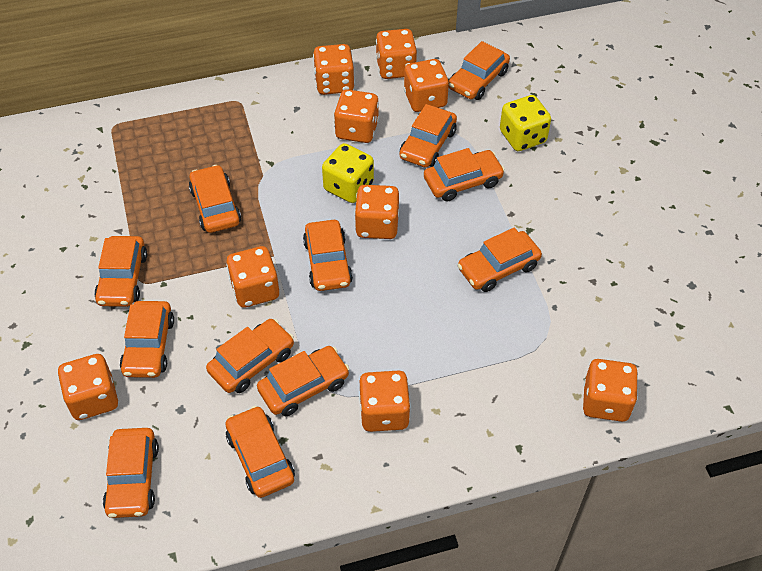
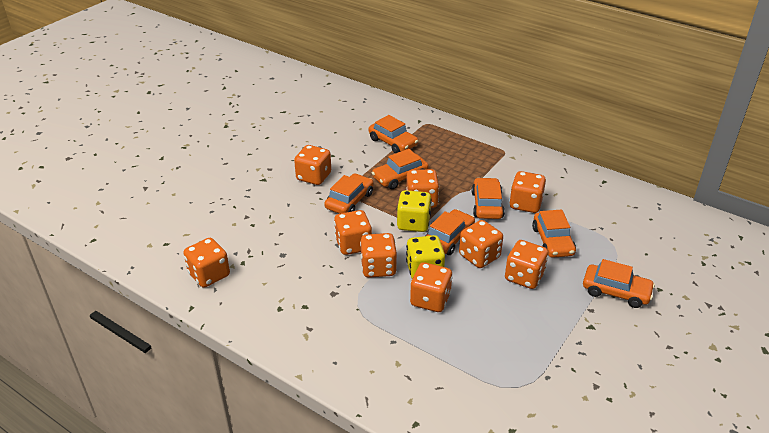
orange car: [94,236,147,307] [103,428,159,518] [120,301,174,378] [189,165,241,233] [206,319,294,393] [225,406,295,498] [257,346,349,416] [303,220,353,291] [399,104,457,168] [424,148,505,201] [449,41,510,100] [457,228,542,292] = 12 -> [324,173,374,214] [369,115,418,154] [372,149,429,189] [426,209,475,255] [471,178,505,219] [532,210,576,258] [583,259,655,308] = 7

